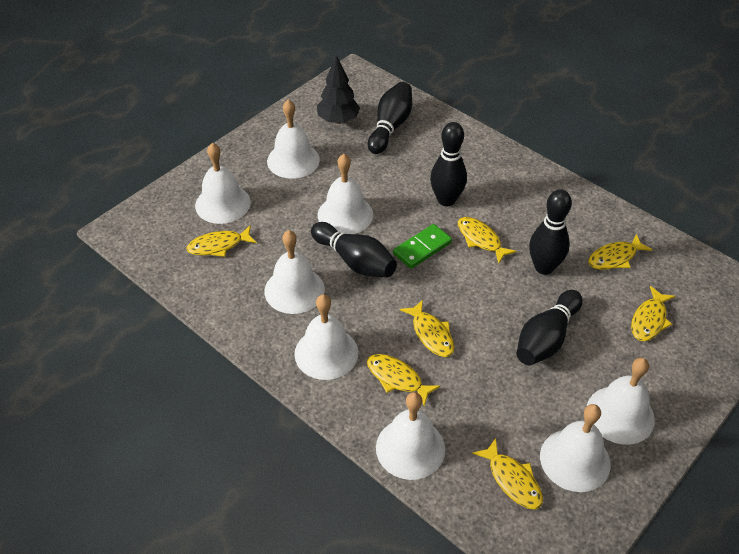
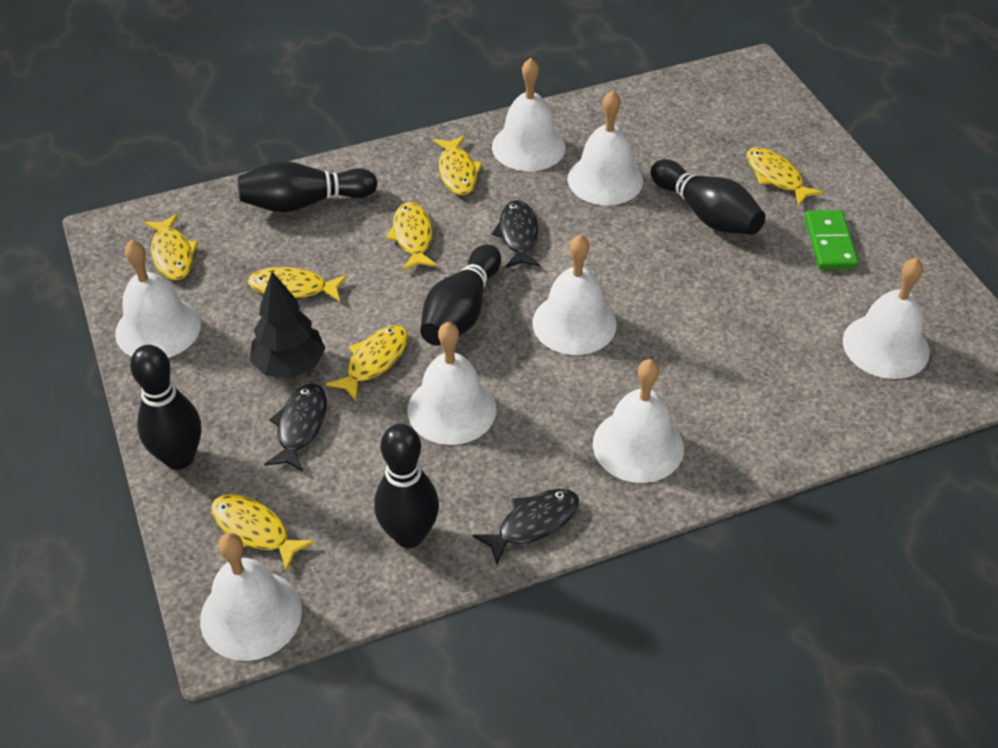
black fish: none = 0 -> [264,384,327,471] [473,489,579,565] [492,200,540,268] = 3

